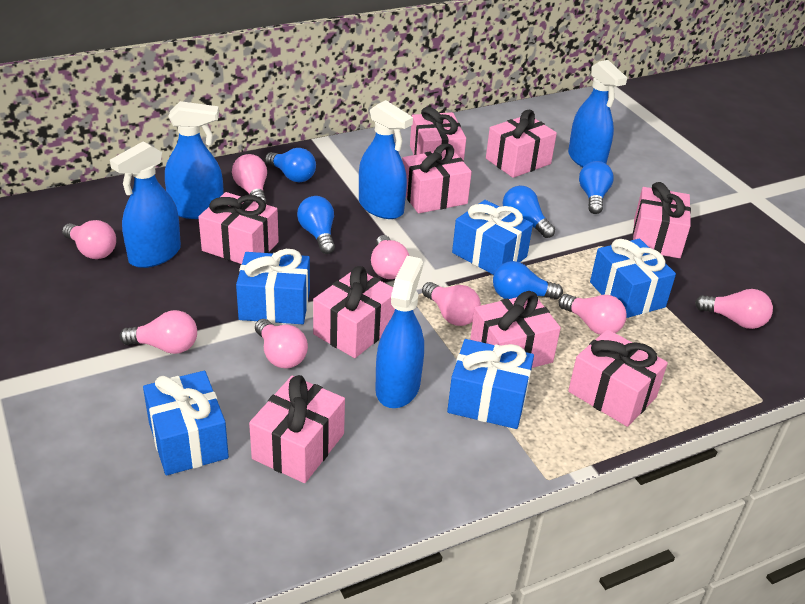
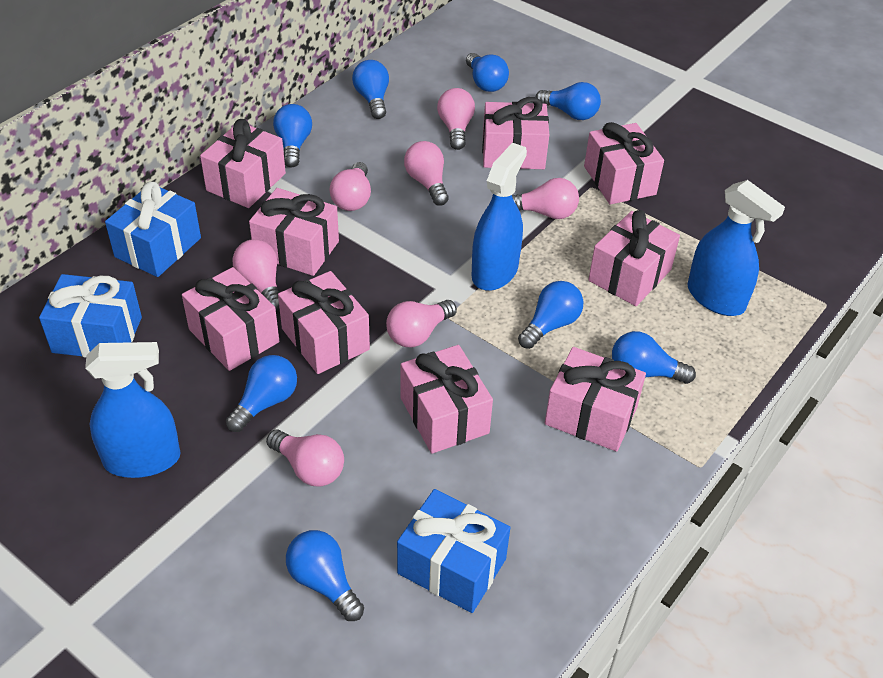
blue gift: [143,371,229,476] [236,249,310,324] [447,339,534,429] [452,200,533,275] [590,239,676,318] = 5 -> [39,274,142,357] [105,182,201,277] [397,489,510,613] = 3
blue light bulb: [265,148,316,182] [297,196,335,254] [493,261,563,300] [503,186,555,238] [579,161,614,214] = 5 -> [226,355,297,432] [273,104,312,168] [286,530,364,621] [352,60,389,119] [466,53,509,92] [518,281,584,349] [536,82,601,120] [612,331,696,384] = 8
blue spray bottle: [110,141,181,268] [165,101,224,219] [359,100,413,219] [375,256,424,408] [568,60,627,167] = 5 -> [85,342,180,478] [472,143,527,291] [688,180,785,316] = 3
pink light bulb: [62,220,116,259] [120,310,197,354] [232,154,267,203] [255,319,308,369] [371,235,409,279] [422,282,481,326] [559,294,627,335] [695,289,773,329] = 8 -> [233,239,280,311] [266,430,344,487] [329,162,371,211] [386,300,457,347] [404,141,449,206] [437,88,475,150] [512,178,579,219] = 7

